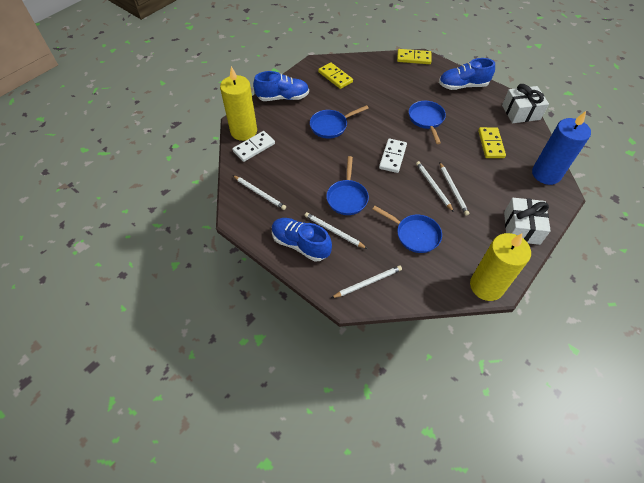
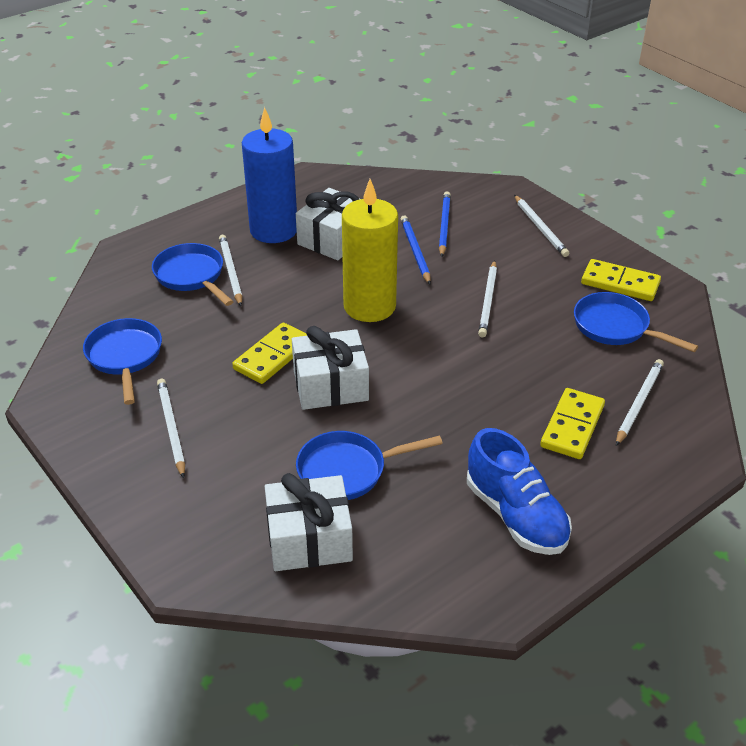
blue pencil: none = 0 -> [401,215,431,284] [439,191,451,257] = 2
blue shoe: [253,71,309,101] [272,218,332,262] [439,58,495,90] = 3 -> [467,428,572,555] = 1
white domino: [232,131,275,162] [379,138,407,173] = 2 -> none = 0
white gift: [502,84,549,123] [504,198,551,245] = 2 -> [265,473,353,571] [292,326,369,410] [296,188,360,260] = 3
yellow candle: [220,66,257,141] [470,233,531,301] = 2 -> [342,179,398,322] = 1

